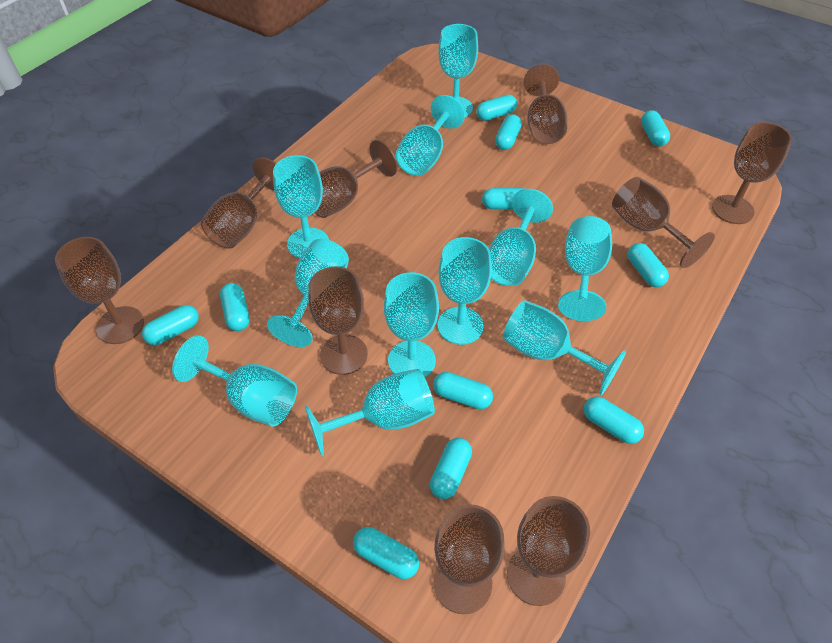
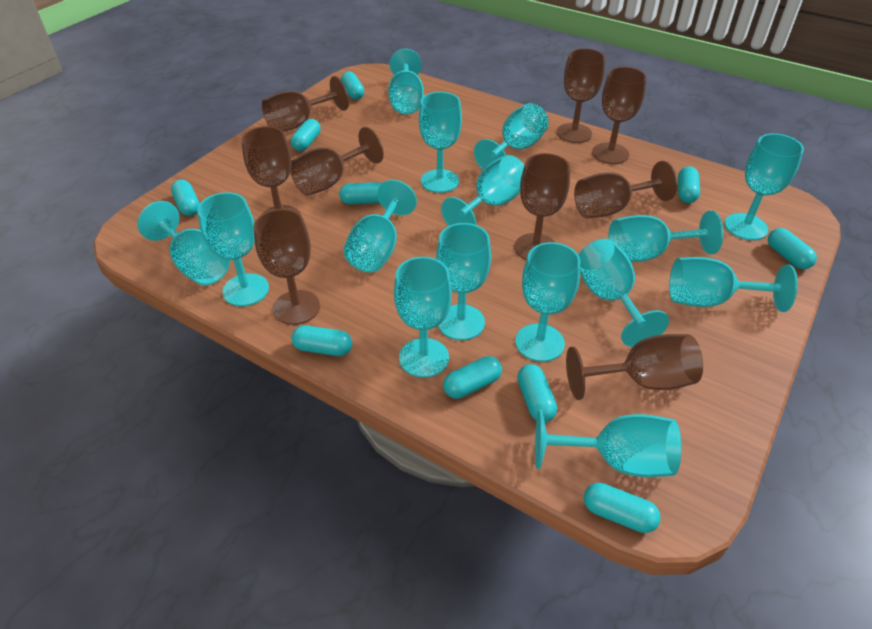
turquoise capsule: [142,305,199,345] [220,283,250,331] [353,527,419,579] [430,438,472,499] [433,372,493,409] [476,94,517,121] [482,188,525,209] [495,114,522,150] [584,396,644,444] [628,243,669,287] [641,110,670,147] = 11 -> [171,180,200,216] [291,119,321,151] [291,325,352,356] [339,182,382,204] [341,71,364,100] [443,356,502,399] [517,364,557,422] [584,483,660,533] [678,166,700,203] [768,228,817,269] = 10
turquoise goblet: [172,335,297,427] [267,239,349,347] [273,155,329,258] [305,369,435,457] [384,272,439,377] [396,95,465,176] [438,24,478,117] [438,237,492,345] [489,189,553,286] [503,300,626,395] [558,216,612,321] = 11 -> [137,201,230,285] [197,192,269,306] [343,180,417,272] [388,49,424,114] [394,257,452,378] [419,92,462,193] [436,223,491,340] [441,155,524,226] [474,103,549,170] [515,242,580,362] [535,410,682,477] [579,239,669,347] [608,210,724,262] [669,257,798,312] [724,133,804,240] = 15

